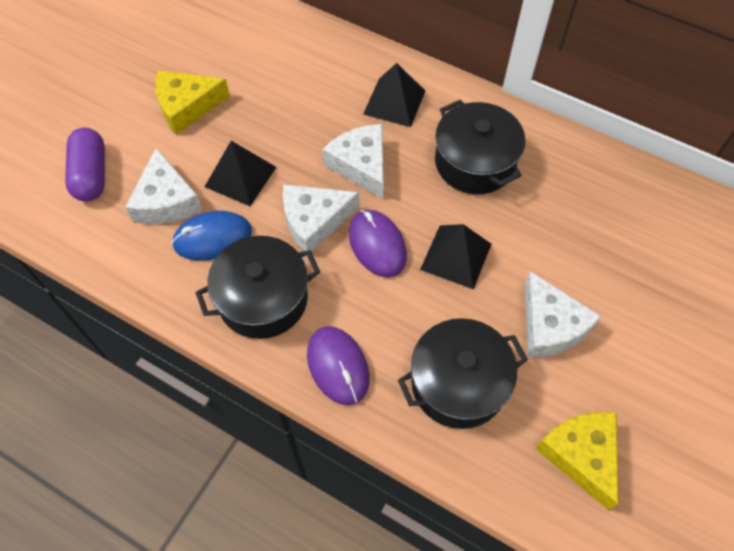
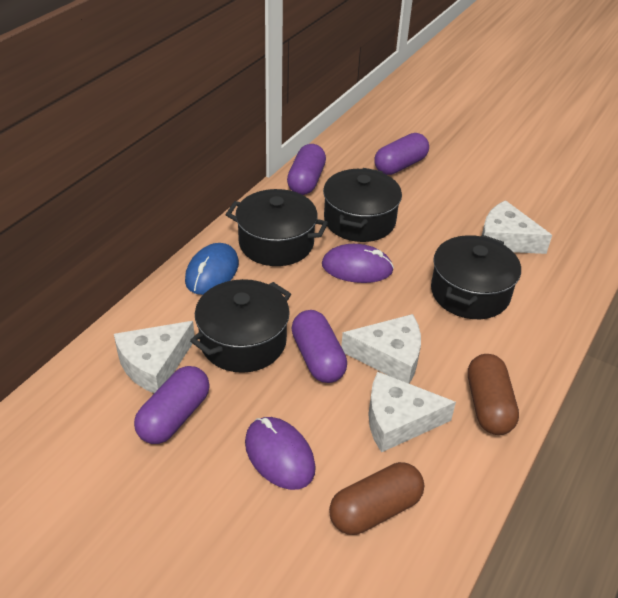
black pot: [195,236,320,339] [398,318,528,429] [435,100,526,194] = 3 -> [190,279,291,373] [226,189,328,266] [323,168,402,242] [431,235,521,319] = 4
black pyramid: [205,141,276,206] [363,63,425,127] [420,224,492,290] = 3 -> none = 0
brown capsule: none = 0 -> [329,462,424,535] [468,354,519,435] = 2
purple capsule: [65,128,105,202] = 1 -> [134,366,210,444] [287,144,326,195] [291,310,347,383] [375,133,429,175] = 4
yellow cheese: [156,70,230,134] [535,412,618,510] = 2 -> none = 0

